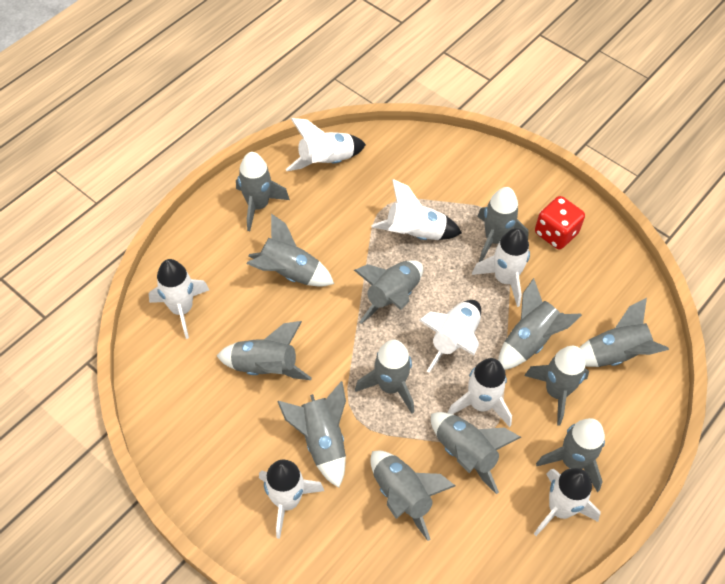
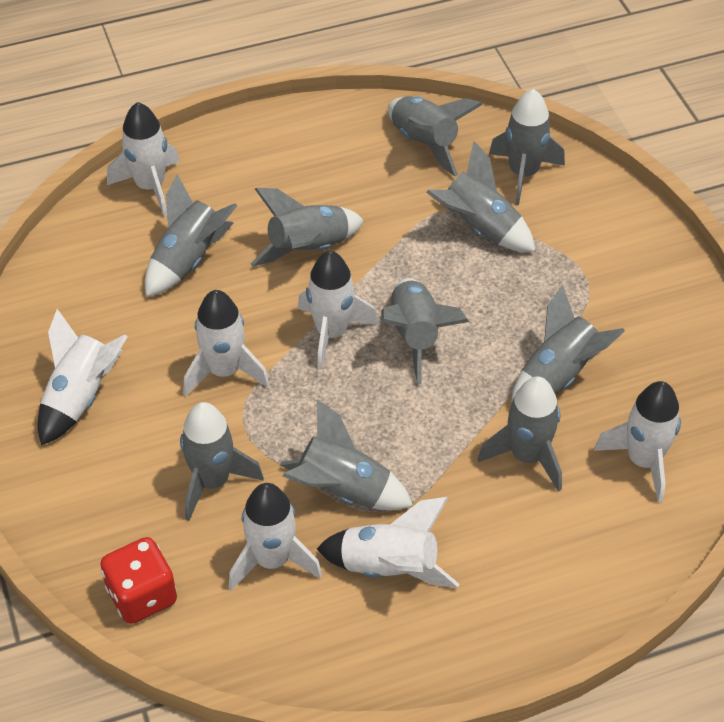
grey rocket: [217,321,312,380] [236,152,290,231] [247,214,334,287] [277,381,346,488] [354,260,423,324] [355,340,414,414] [371,451,455,541] [431,412,521,494] [477,187,529,262] [498,278,582,370] [524,346,589,426] [536,418,605,492] [579,298,669,367] = 13 -> [145,174,238,297] [180,402,264,521] [251,188,364,267] [280,399,413,510] [381,278,469,384] [388,96,483,176] [426,141,535,252] [478,376,562,492] [489,89,565,205] [512,285,625,400] = 10
white rocket: [149,259,209,339] [259,459,324,539] [286,118,366,171] [372,179,462,240] [419,300,481,373] [448,358,512,427] [472,228,530,307] [534,468,601,536] = 8 -> [37,309,128,445] [107,102,180,217] [183,290,269,396] [229,483,322,591] [298,251,378,370] [317,497,459,588] [594,381,681,503] = 7

